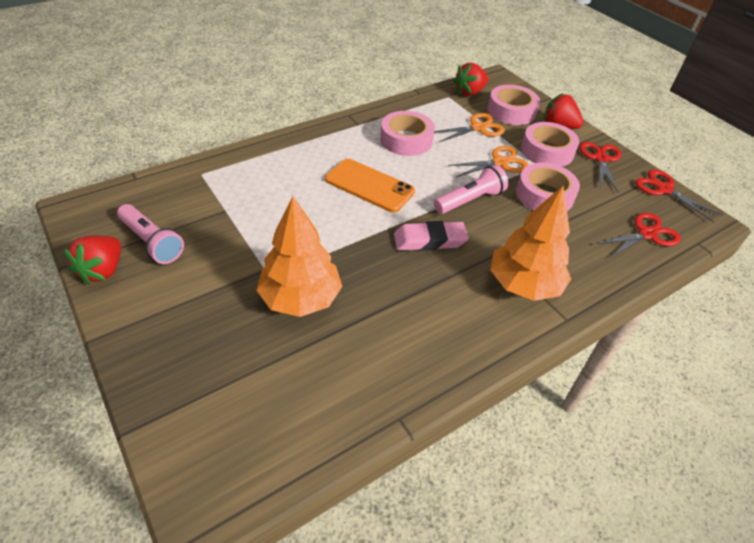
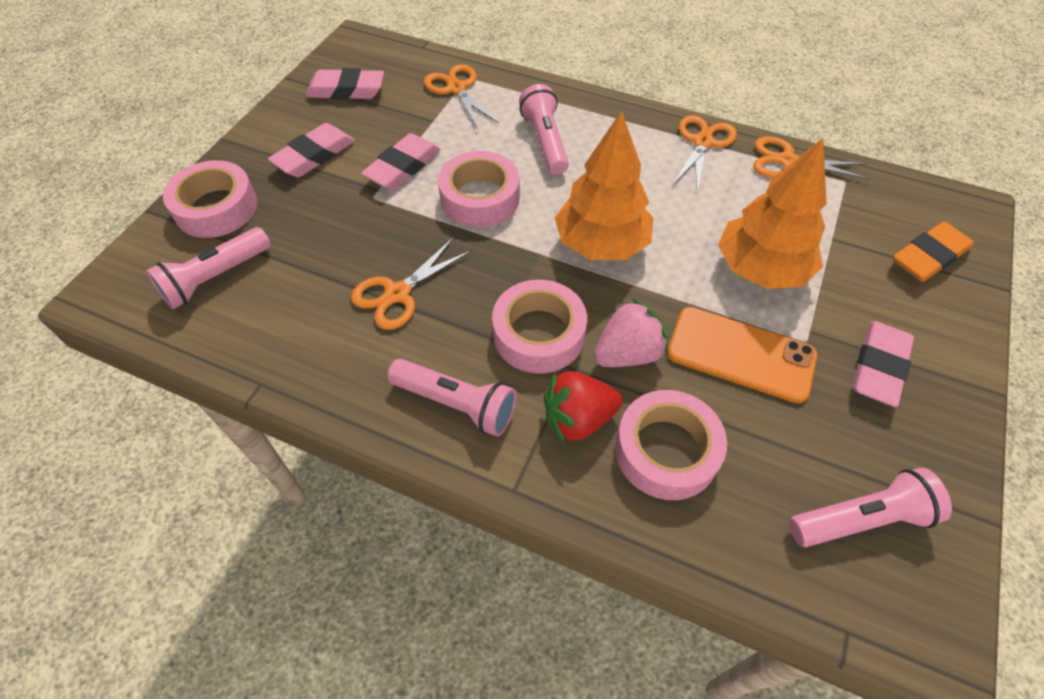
orange eraser: none = 0 -> [893,222,974,282] = 1
orange scissors: [434,113,505,143] [448,146,528,177] = 2 -> [351,238,472,330] [424,64,499,129] [673,115,737,192] [753,136,869,180] = 4
pink eraser: [394,221,469,251] = 1 -> [268,123,355,177] [306,68,384,100] [361,133,441,190] [852,321,914,407] = 4
pink flashlight: [117,204,184,264] [434,164,508,214] = 2 -> [146,227,271,309] [387,359,517,437] [519,84,569,175] [789,468,952,547] = 4
pink strawberry: none = 0 -> [594,298,668,367] = 1
red scissors: [579,142,621,193] [596,213,681,258] [635,169,722,222] = 3 -> none = 0
red strawberry: [64,236,121,285] [453,63,488,96] [544,93,584,129] = 3 -> [544,371,623,443] = 1

